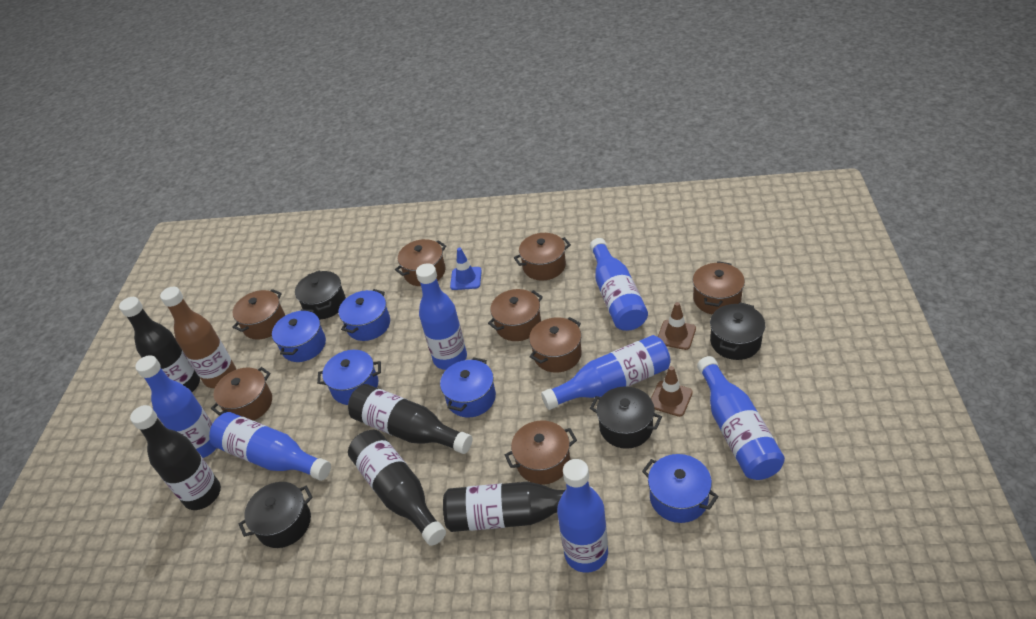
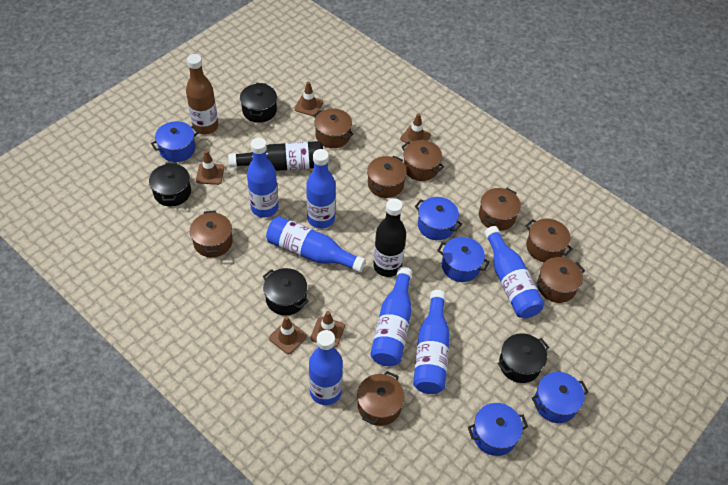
black bottle: [119,297,200,392] [130,405,221,510] [348,384,472,454] [348,430,446,546] [443,482,593,532] = 5 -> [228,141,323,171] [373,198,406,277] = 2
blue traffic cone: [450,248,482,290] = 1 -> none = 0
brown traffic cone: [651,366,693,417] [658,302,696,350] = 2 -> [196,150,224,185] [269,316,307,354] [294,82,323,116] [311,311,345,348] [400,113,431,143] = 5

